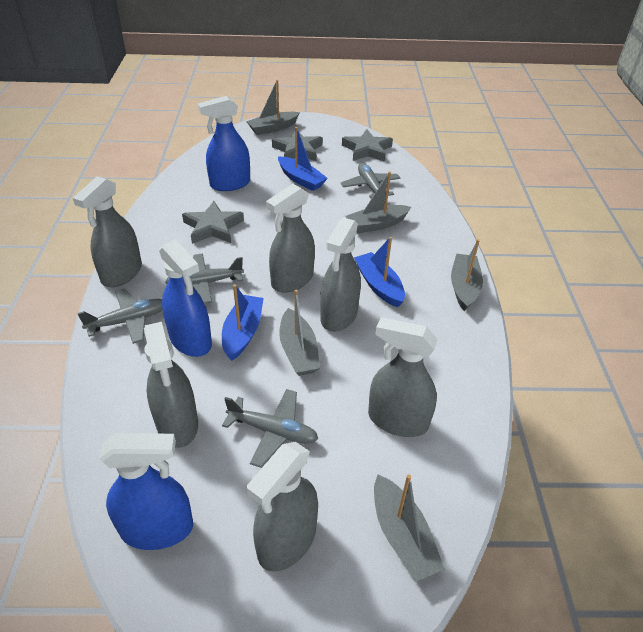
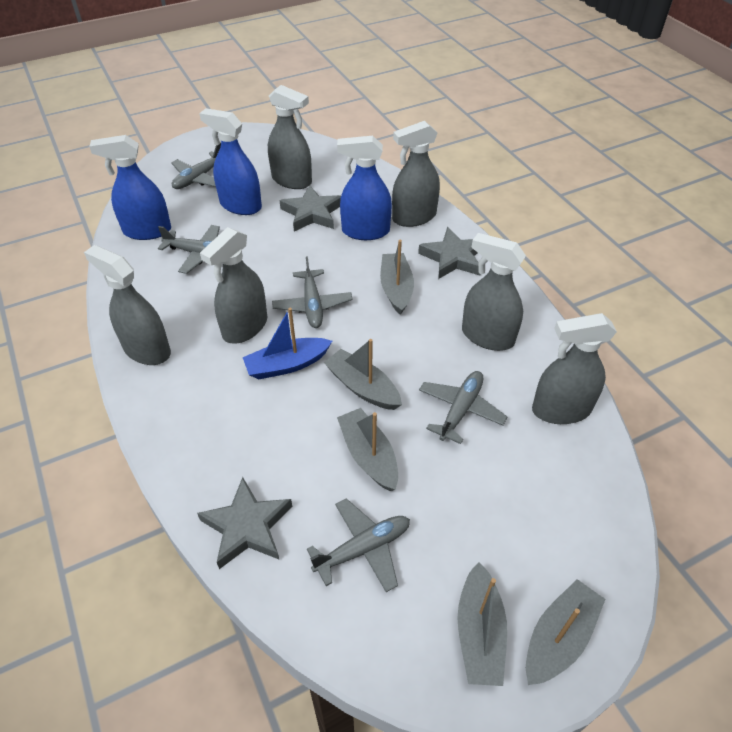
blue boat: [222,284,264,361] [278,127,328,191] [354,237,405,308] = 3 -> [243,308,332,379] = 1
grey plane: [77,288,163,344] [165,254,244,304] [222,389,318,468] [341,163,400,199] = 4 -> [158,225,220,274] [171,143,221,189] [272,256,353,328] [307,498,410,592] [419,371,507,444] = 5

